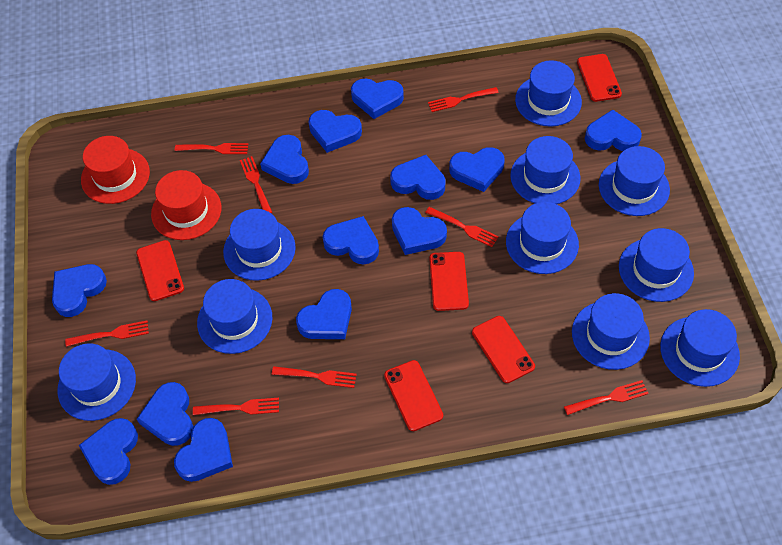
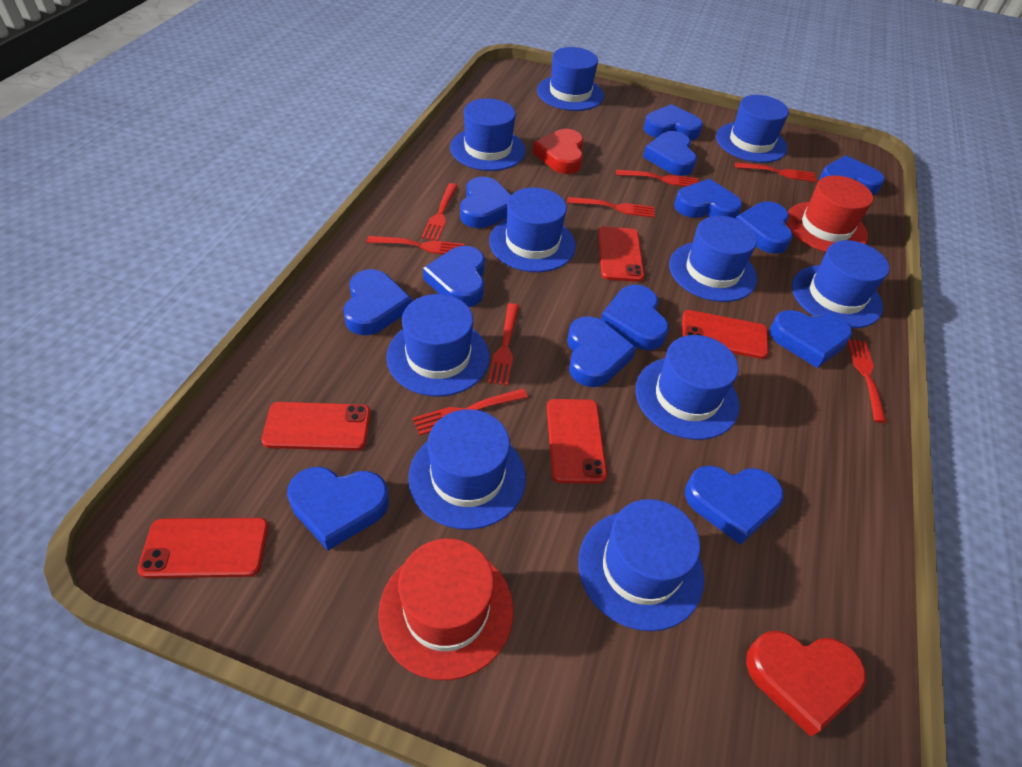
red heart: none = 0 -> [533,129,584,174] [746,631,866,737] = 2

